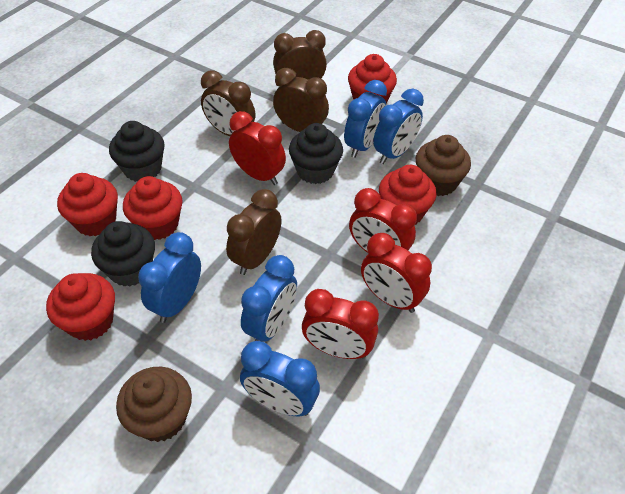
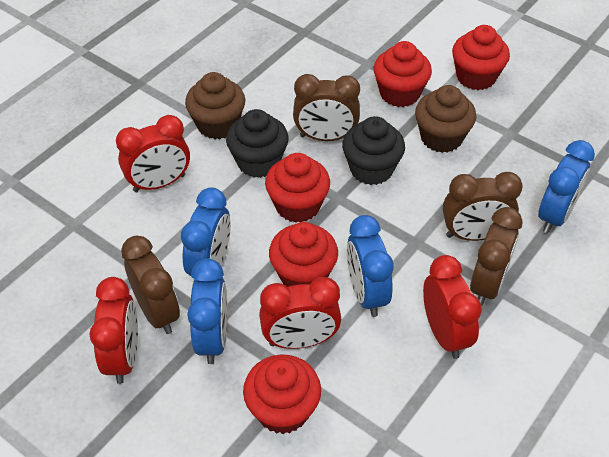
black cupcake: [91,221,155,287] [109,121,165,182] [289,123,343,184] = 3 -> [226,109,289,178] [342,116,405,185] = 2
blue clock: [138,232,201,323] [240,341,320,416] [241,255,297,342] [344,80,387,158] [373,89,424,164] = 5 -> [181,187,231,276] [187,258,227,364] [347,215,394,317] [538,140,595,233] = 4

